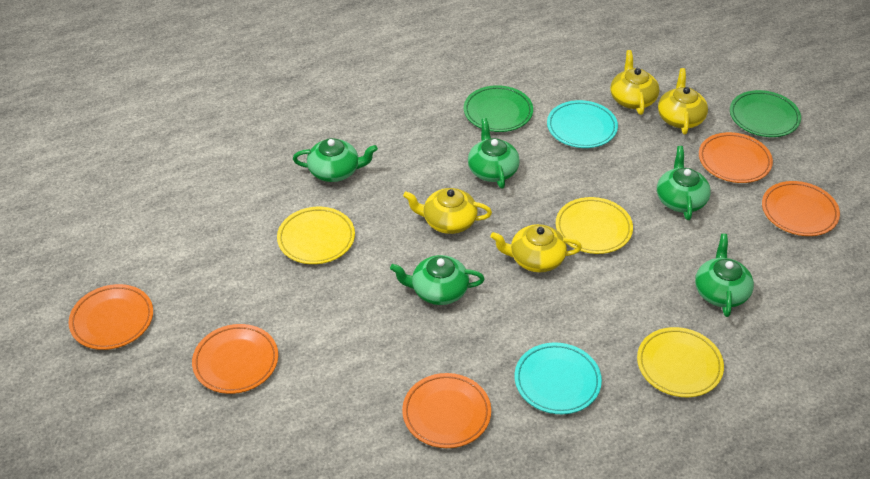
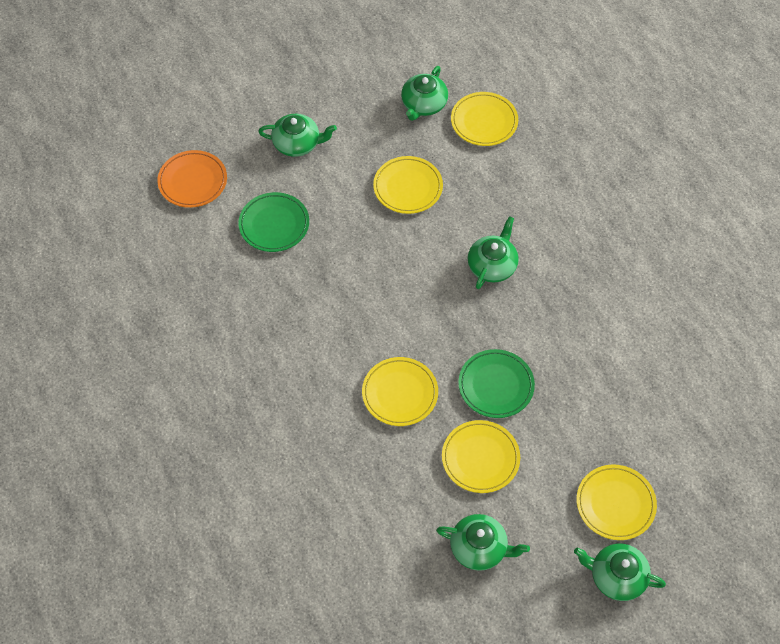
orange plate: [68,284,153,350] [192,324,278,394] [402,373,491,448] [699,132,773,183] [762,181,840,236] = 5 -> [157,150,227,208] = 1
turquoise plate: [515,342,602,414] [547,100,618,148] = 2 -> none = 0
yellow plate: [277,207,355,264] [556,197,633,254] [637,327,724,397] = 3 -> [362,357,438,426] [373,156,443,214] [442,420,520,493] [451,92,518,146] [577,465,657,540] = 5
yellow teapot: [403,188,492,234] [490,224,582,272] [610,50,659,115] [658,68,708,134] = 4 -> none = 0

